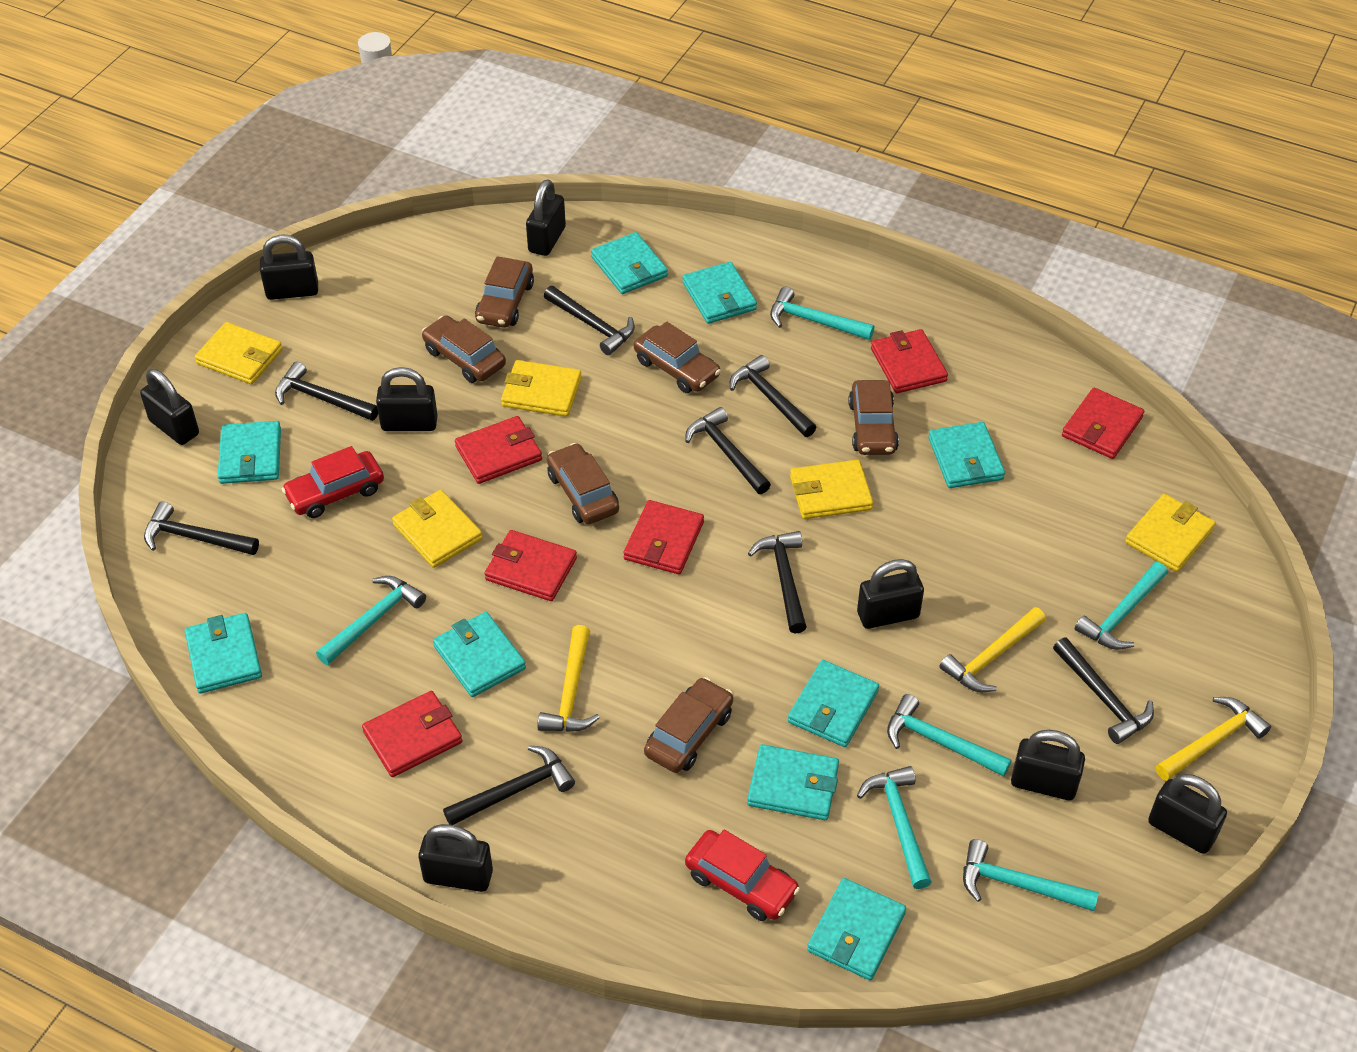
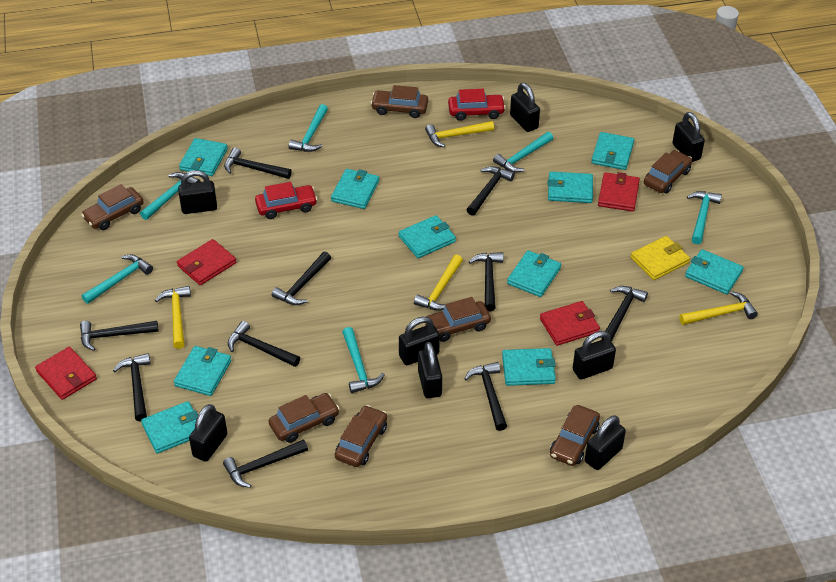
black hammer: [144,501,259,555] [275,361,378,421] [443,745,575,825] [544,286,635,355] [685,407,771,494] [730,355,817,437] [748,531,807,633] [1053,638,1154,744] = 8 -> [80,321,159,351] [113,353,151,422] [223,439,308,488] [224,148,292,179] [228,321,300,367] [272,252,331,305] [464,362,507,431] [467,166,515,216] [469,252,504,311] [601,286,648,342] = 10
brown car: [422,316,506,383] [475,256,534,328] [547,443,619,524] [634,321,721,393] [644,677,733,773] [848,380,899,455] = 6 -> [81,184,144,230] [269,393,340,443] [335,405,387,467] [371,85,428,118] [425,297,491,342] [550,405,600,466] [644,150,692,194] = 7
red wallet: [362,691,463,777] [455,416,542,484] [484,530,577,601] [623,500,704,574] [871,329,948,393] [1062,388,1144,459] = 6 -> [35,347,97,400] [177,239,236,285] [540,301,600,346] [598,172,640,212] = 4
turquoise wallet: [185,613,262,694] [218,421,281,484] [433,612,526,697] [591,232,668,294] [683,262,757,324] [747,744,839,820] [788,660,879,747] [807,878,906,981] [928,422,1005,488] = 9 -> [141,401,198,454] [174,346,232,396] [179,138,228,176] [331,169,379,209] [399,215,456,258] [502,348,556,386] [507,250,561,297] [548,171,593,203] [591,132,634,170] [685,249,744,294] = 10
yellow hammer: [537,625,600,732] [939,607,1046,692] [1155,697,1271,781] = 3 -> [155,286,191,349] [414,255,463,311] [425,121,494,147] [679,291,758,325] = 4
yellow wallet: [195,322,283,384] [392,490,483,568] [501,360,582,417] [790,460,873,519] [1125,494,1216,572] = 5 -> [631,236,690,280] = 1

